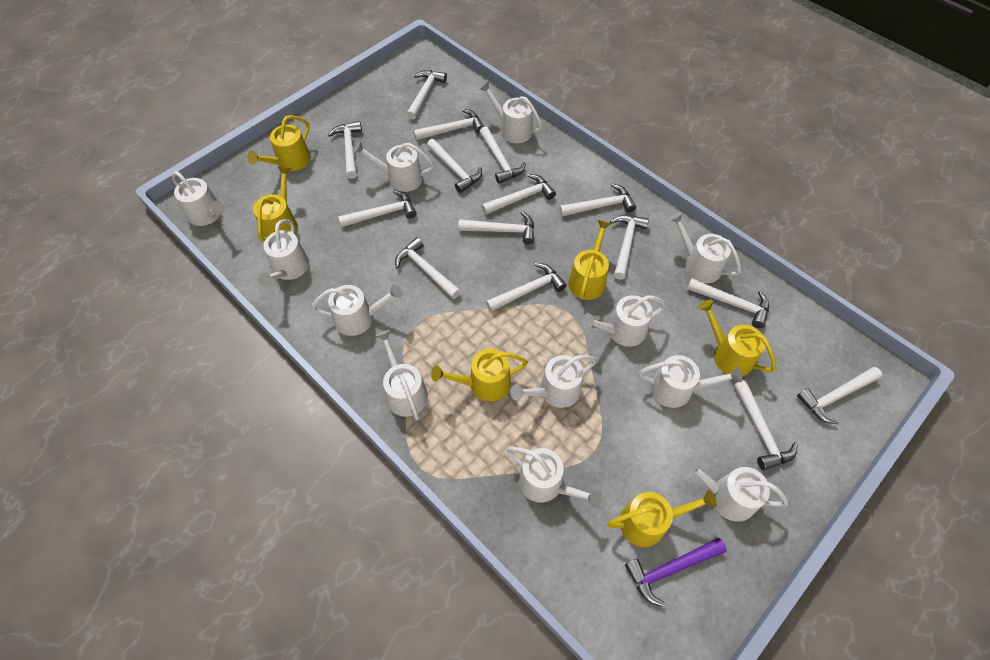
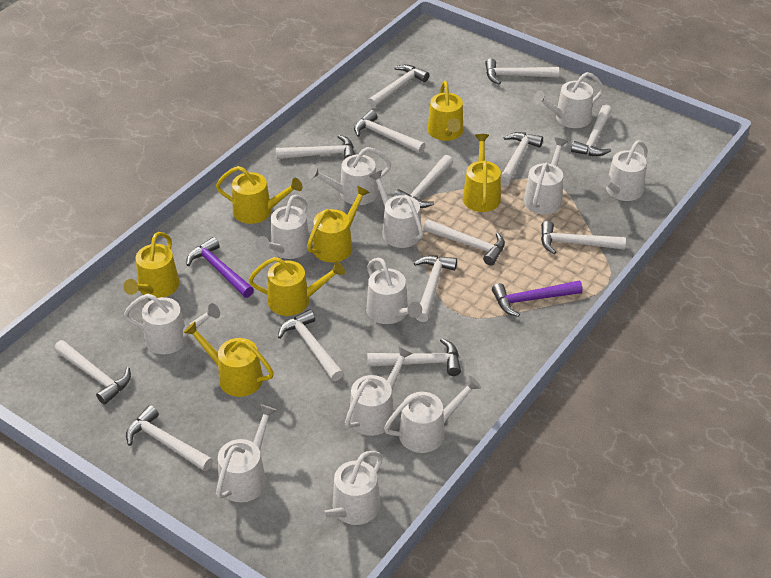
purple hammer: [625,538,727,607] = 1 -> [186,237,254,298] [492,281,583,317] = 2
white hammer: [328,121,362,179] [338,190,417,227] [395,237,461,299] [406,70,447,119] [414,109,484,140] [427,139,482,193] [458,211,534,245] [479,126,526,184] [481,174,556,215] [486,263,567,312] [559,183,636,217] [610,215,649,280] [687,278,769,328] [734,380,798,470] [797,367,882,424] = 15 -> [54,340,131,405] [126,405,213,471] [276,135,355,159] [278,309,344,381] [354,110,425,153] [367,65,429,108] [367,338,461,376] [394,155,453,208] [414,255,457,322] [423,219,505,265] [485,59,559,84] [501,132,543,186] [541,221,626,254] [571,104,612,156] = 14
yellow watering can: [247,115,311,171] [253,166,298,241] [431,349,528,401] [568,220,611,300] [607,490,717,547] [698,300,776,376] = 6 -> [123,232,180,298] [183,321,274,397] [216,166,302,224] [249,257,345,316] [307,185,370,262] [428,81,463,141] [463,134,501,212] = 7

